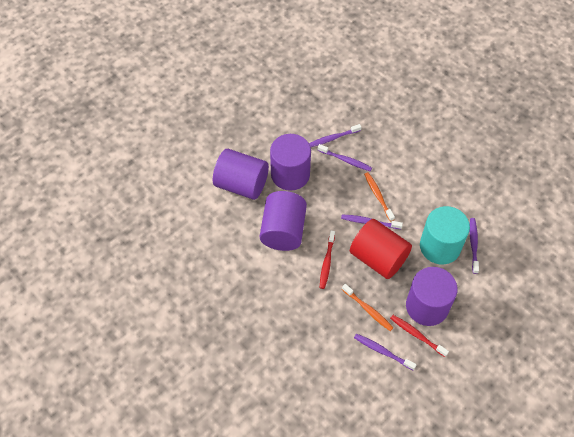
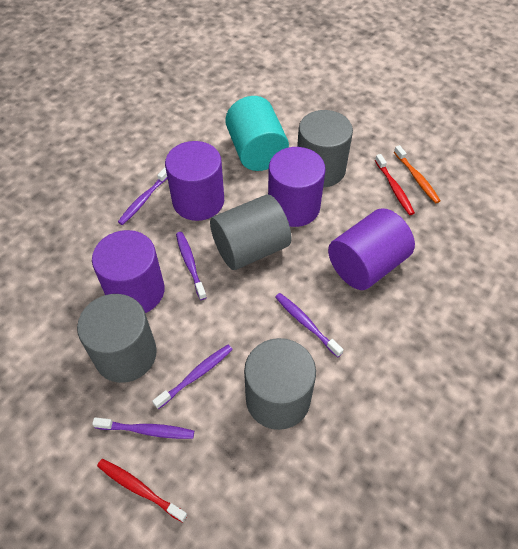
grey cylinder: none = 0 -> [77,294,157,383] [210,194,292,270] [244,338,316,430] [297,110,353,187] = 4
orange toothbrush: [342,284,393,331] [364,172,395,222] = 2 -> [394,145,441,203] = 1
red cylinder: [350,219,412,279] = 1 -> none = 0

